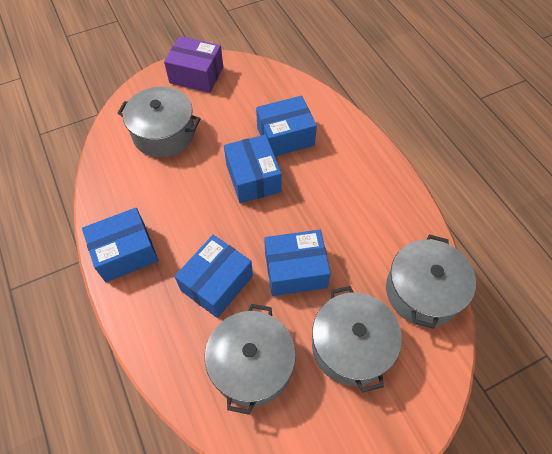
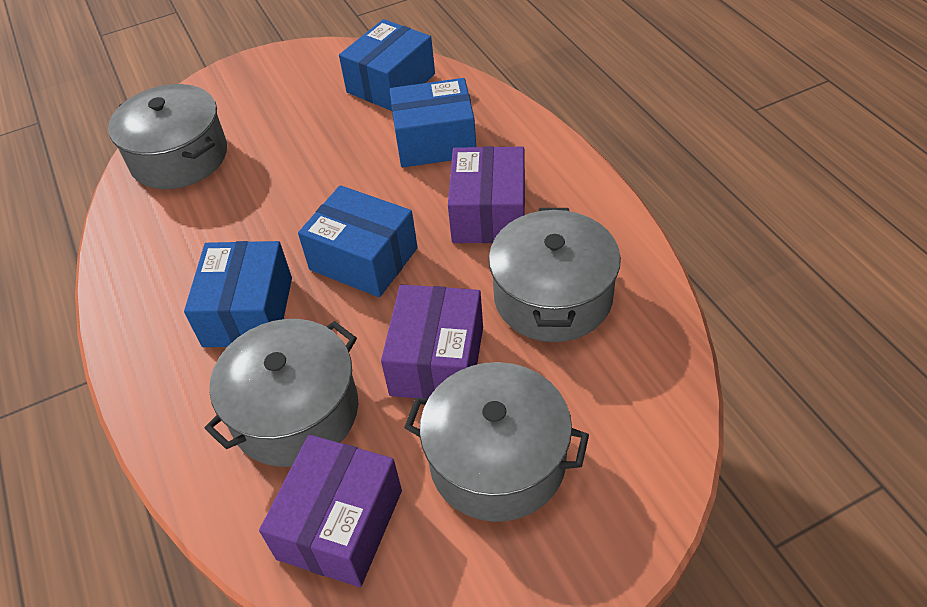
blue box: [82,208,159,282] [175,235,253,318] [224,135,282,203] [256,96,317,156] [264,230,331,296] = 5 -> [184,241,292,347] [298,185,418,297] [339,19,435,111] [390,78,476,167] = 4
purple box: [164,36,223,93] = 1 -> [259,435,402,587] [381,284,483,398] [448,146,525,243] = 3

